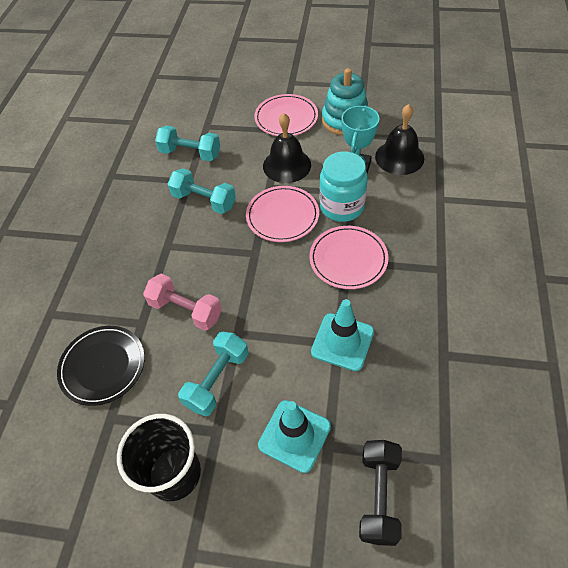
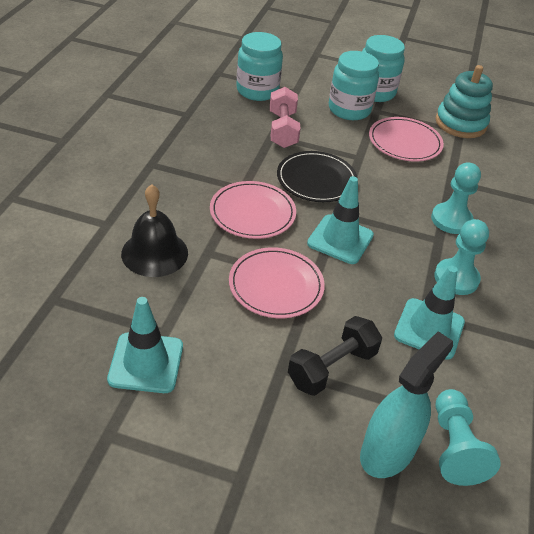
black bell: [263,113,311,183] [375,104,424,175] = 2 -> [121,184,188,277] = 1
black cup: [117,414,201,501] = 1 -> none = 0
turquoise dumbbell: [155,126,220,161] [168,168,236,214] [178,332,249,416] = 3 -> none = 0
turquoise jar: [319,151,368,222] = 1 -> [236,32,283,101] [329,51,379,120] [362,35,405,102] = 3
turquoise pawn: none = 0 -> [431,162,481,234] [434,219,489,295] [436,389,501,486] = 3
turquoise spray bottle: none = 0 -> [360,331,453,478] = 1
turquoise traffic cone: [258,400,331,473] [311,299,374,371] = 2 -> [107,297,183,393] [307,176,374,264] [394,266,465,360] = 3
turquoise trophy: [341,105,380,173] = 1 -> none = 0

